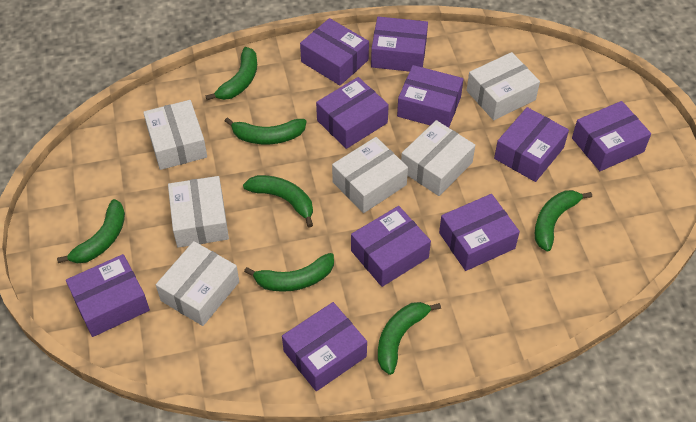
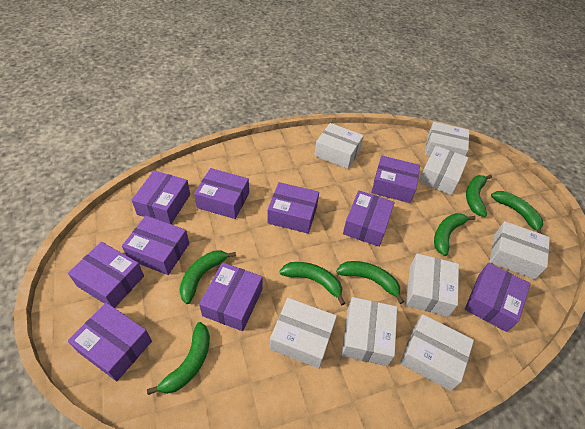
white box: [143,100,207,170] [156,241,239,326] [168,176,229,248] [332,137,408,213] [401,120,475,196] [467,52,540,120] = 6 -> [270,298,337,369] [314,123,364,169] [342,297,397,366] [400,314,474,391] [406,253,459,317] [419,145,469,195] [425,122,469,157] [489,221,550,280] = 8

